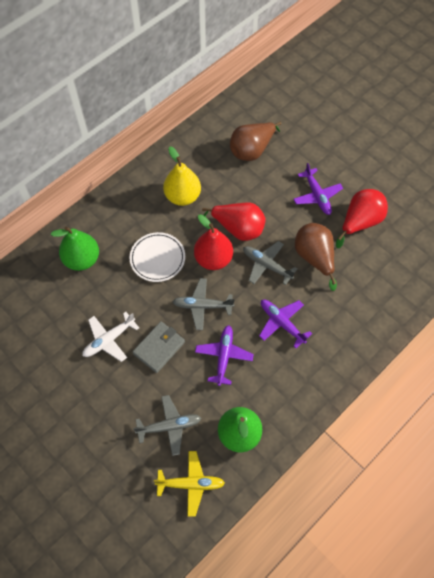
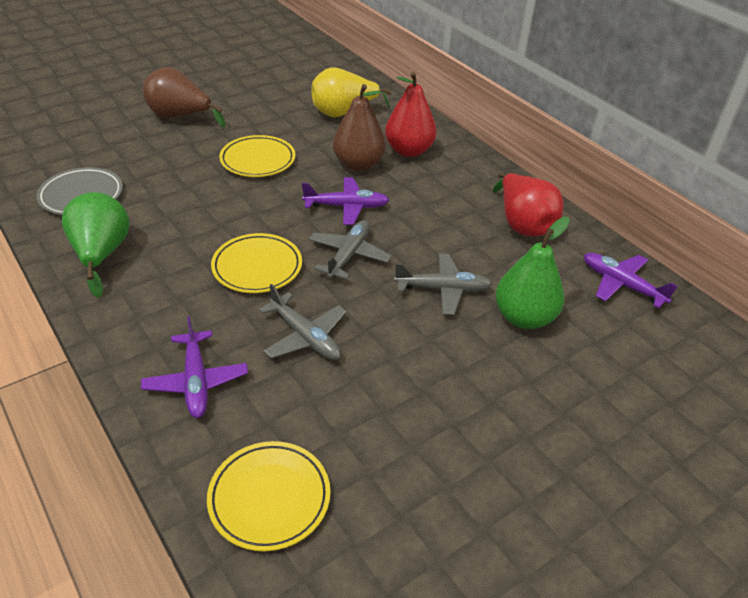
grey plate: none = 0 -> [36,167,123,215] = 1
grey wallet: [133,321,185,373] = 1 -> none = 0
red pear: [194,214,233,270] [202,203,266,241] [336,189,388,248] = 3 -> [385,72,437,157] [493,172,564,237] = 2
white plane: [82,312,139,362] = 1 -> none = 0
white plate: [130,232,185,282] = 1 -> none = 0
yellow plane: [154,451,225,517] = 1 -> none = 0
yellow plate: none = 0 -> [207,441,331,551] [211,233,302,293] [219,135,295,177] = 3

